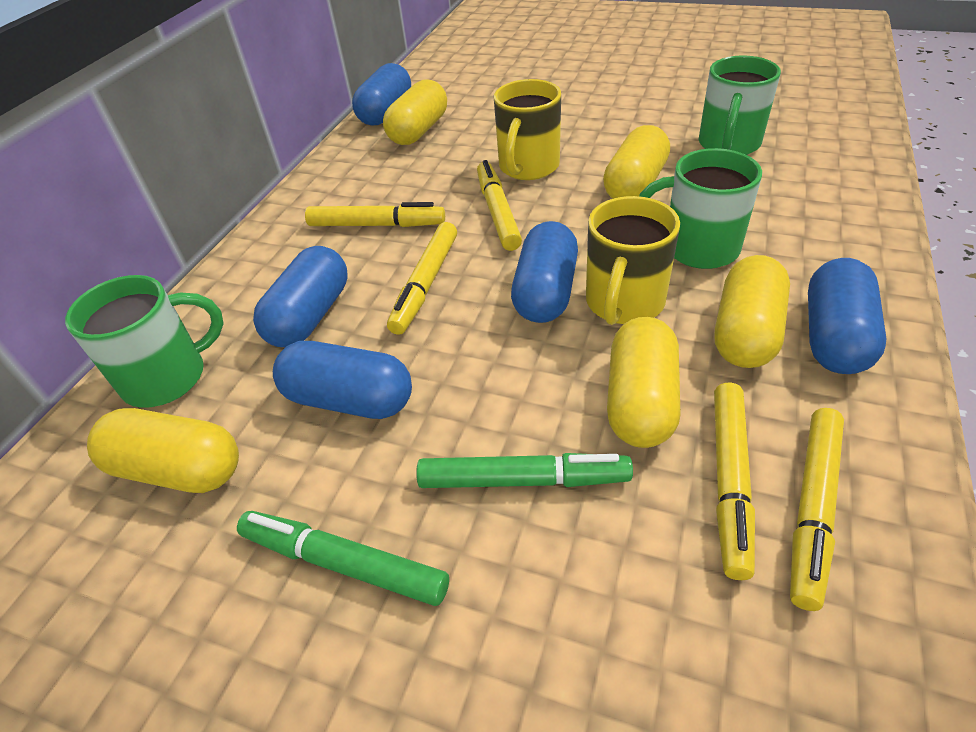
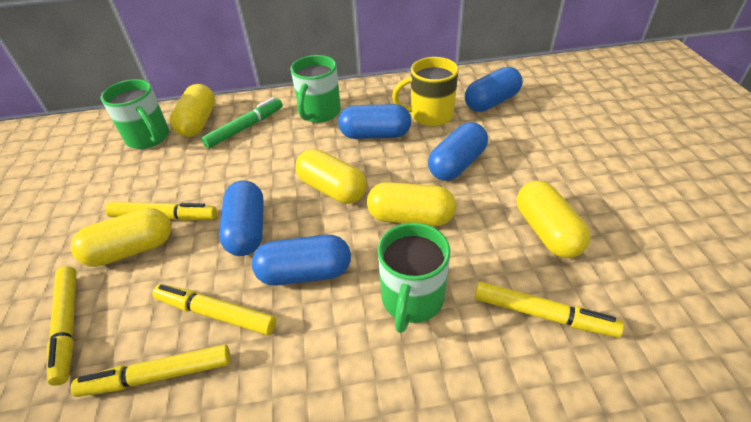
green marker: [237,511,449,606] [416,453,633,488] = 2 -> [201,97,283,149] = 1
yellow mug: [494,79,561,180] [586,196,680,325] = 2 -> [392,57,459,126] = 1

